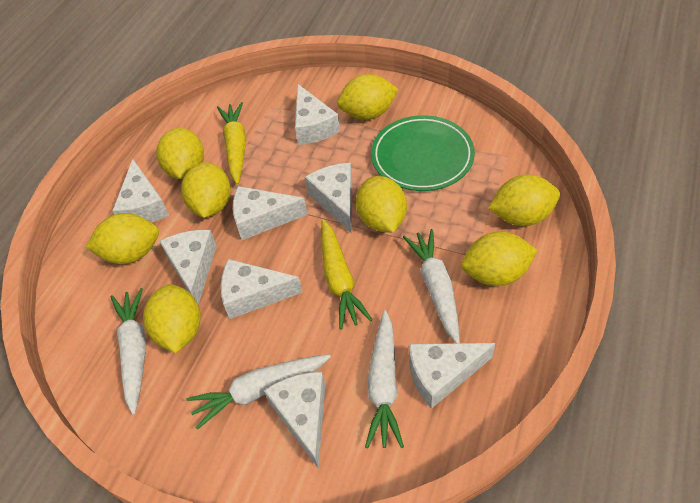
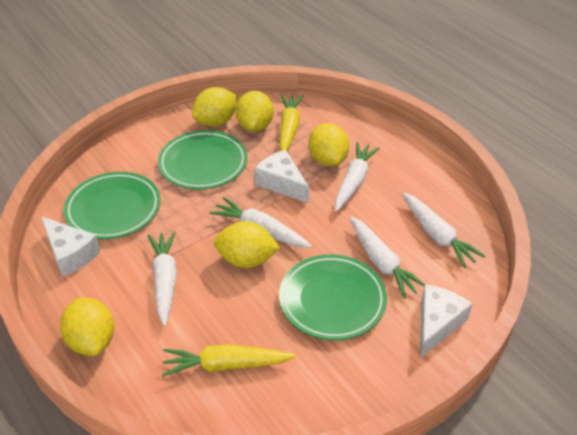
green plate: [371,115,475,191] = 1 -> [64,172,161,239] [158,130,247,189] [279,254,387,340] = 3
white carrot: [111,288,146,415] [187,354,331,430] [365,310,404,448] [403,229,460,343] = 4 -> [148,231,177,326] [209,197,312,248] [335,142,380,211] [349,216,425,299] [402,192,485,268] = 5
white cheese: [112,159,169,223] [160,230,217,305] [221,259,302,319] [233,186,307,240] [264,372,325,469] [295,84,340,145] [305,163,352,234] [409,343,495,409] = 8 -> [41,216,101,277] [255,150,309,203] [420,284,472,358] = 3
yellow lemon: [85,213,159,264] [143,284,201,353] [157,128,204,179] [181,162,231,218] [337,74,399,120] [356,176,407,232] [461,231,538,286] [488,175,560,226] = 8 -> [60,298,114,356] [192,87,237,126] [214,221,280,268] [236,91,274,132] [308,123,349,166] = 5

